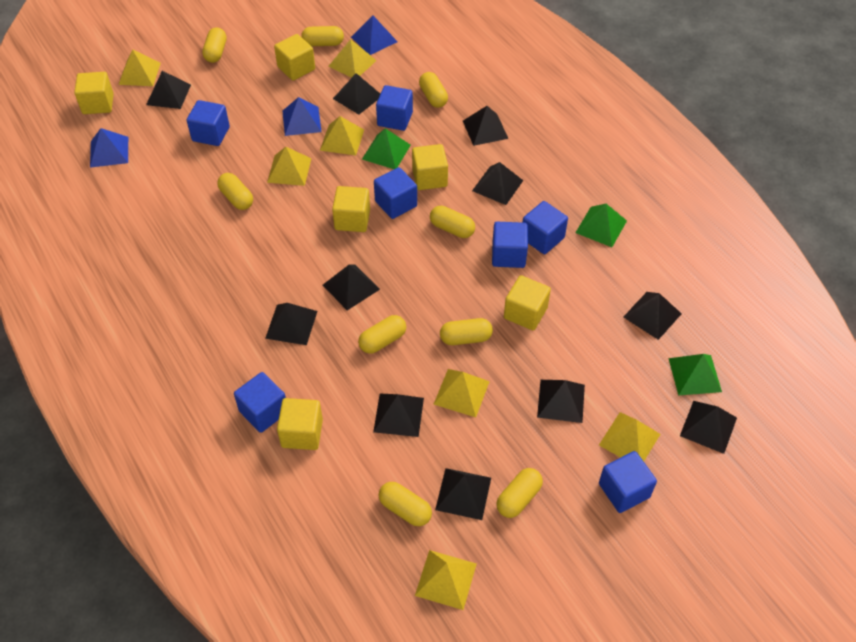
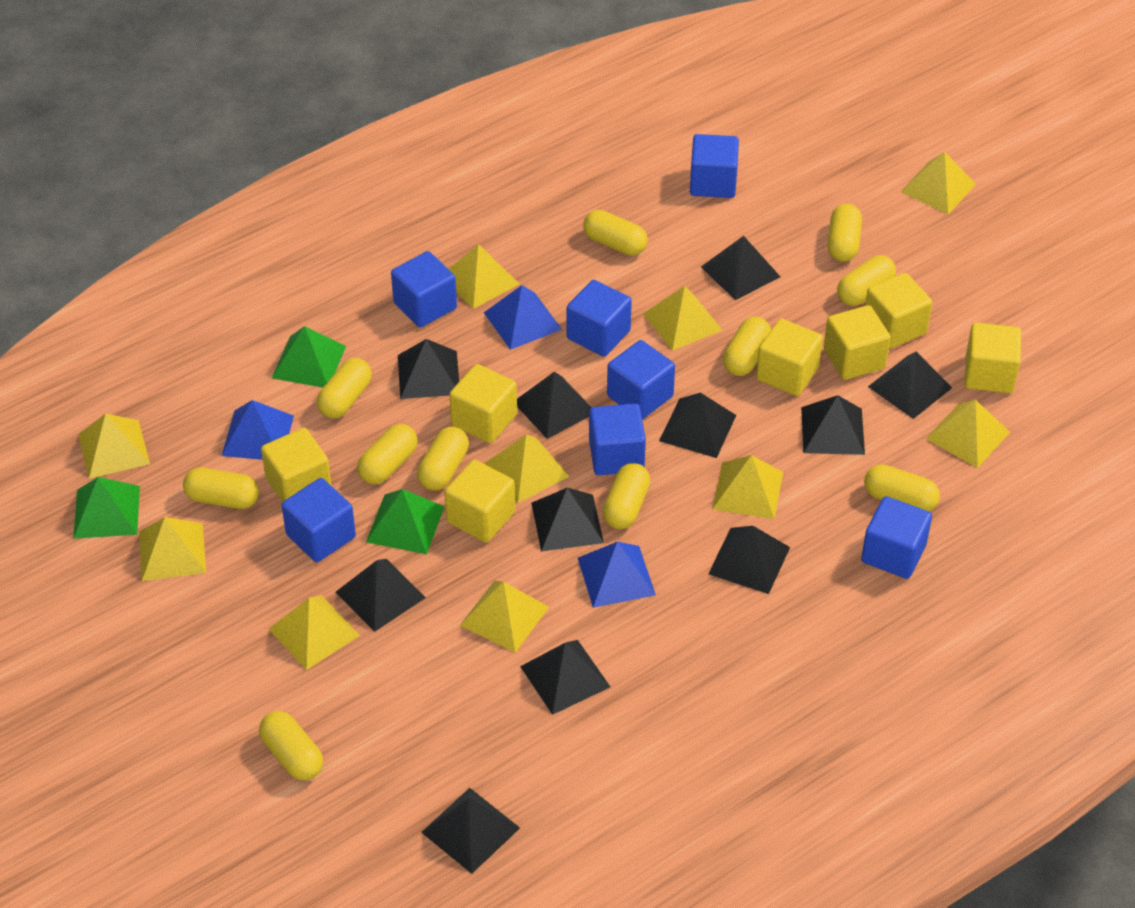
yellow capsule: [202,27,226,63] [217,173,253,210] [301,26,344,46] [358,315,406,354] [379,482,432,526] [419,72,448,108] [430,206,475,238] [440,318,493,345] [496,468,543,518] = 9 -> [183,467,259,509] [259,711,323,781] [317,358,372,418] [357,424,418,485] [417,427,469,491] [583,210,648,256] [602,463,650,529] [723,317,771,376] [828,204,862,262] [837,255,896,306] [864,464,940,511] = 11
yellow cube: [74,72,114,114] [274,34,315,80] [277,398,323,450] [332,186,370,232] [412,144,448,190] [504,275,551,330] = 6 -> [261,428,331,502] [445,459,515,543] [449,364,517,443] [756,319,823,396] [823,305,891,380] [865,273,932,349] [964,323,1021,393] = 7
yellow pyramid: [118,49,161,86] [267,147,312,186] [320,116,364,156] [328,39,377,78] [415,550,477,610] [434,369,490,417] [599,412,660,461] = 7 -> [78,414,150,479] [139,517,206,581] [269,595,360,670] [449,244,519,309] [460,581,549,653] [485,434,570,503] [643,286,722,351] [712,455,783,519] [901,152,976,214] [926,400,1010,468] = 10

